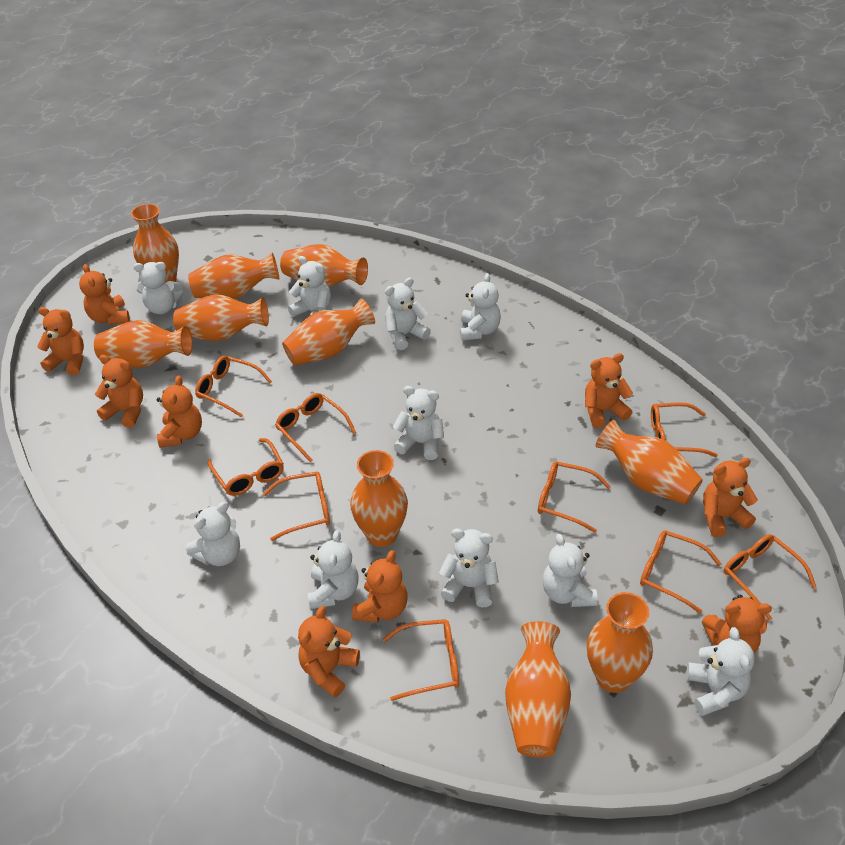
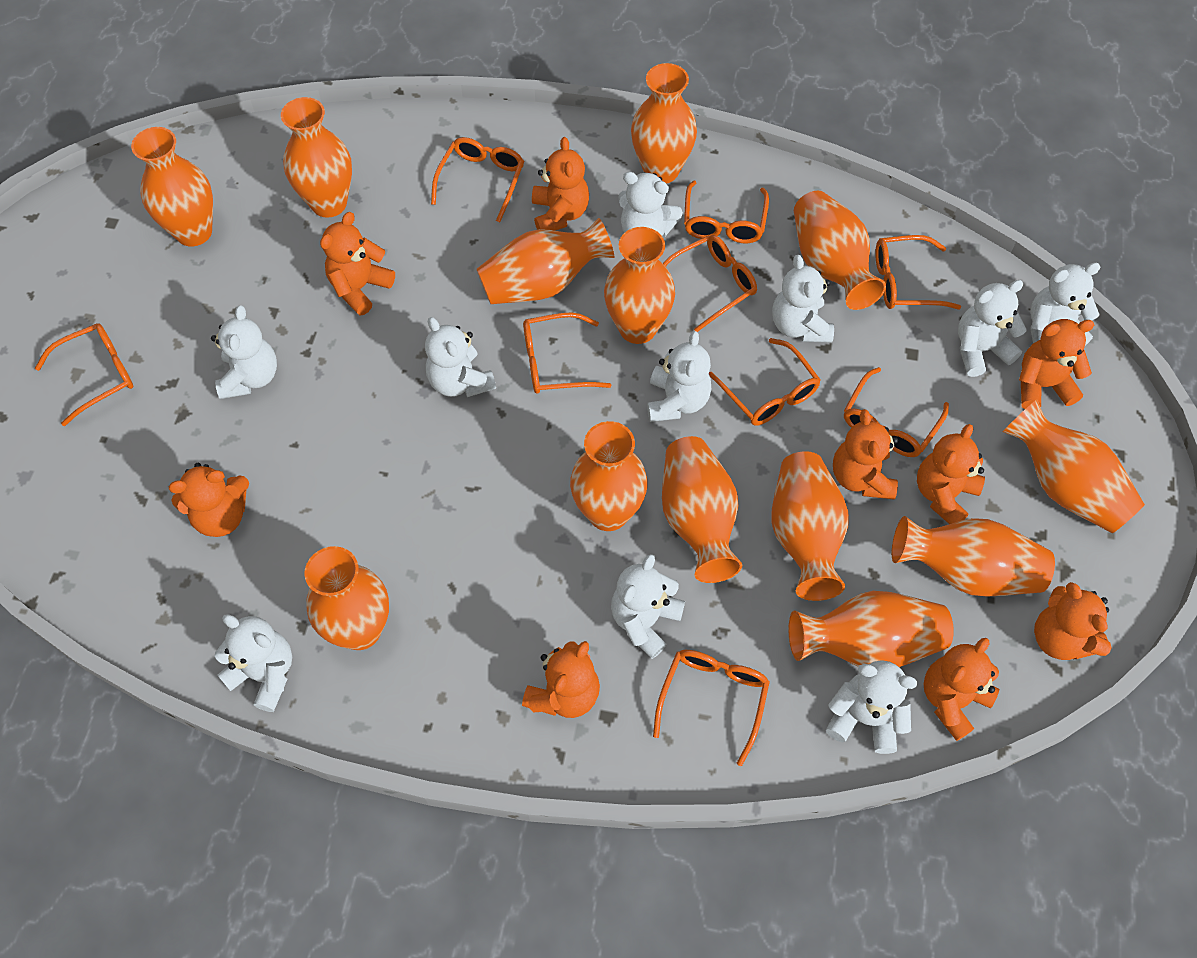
orange vase: [94,320,192,368] [131,204,179,283] [173,295,269,341] [188,253,279,299] [280,244,368,287] [282,298,375,366] [350,450,408,547] [505,621,571,758] [587,592,653,693] [596,420,703,504] = 10 -> [131,127,213,246] [281,97,352,218] [304,546,389,650] [477,218,614,304] [570,421,648,531] [604,227,675,344] [631,63,697,184] [662,436,742,583] [771,451,849,601] [788,591,954,667] [794,191,886,310] [892,516,1055,597] [1003,400,1145,533] = 13

